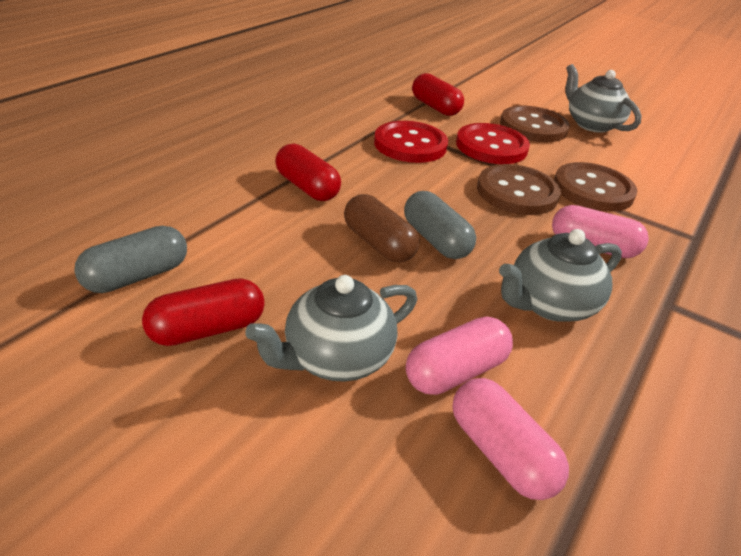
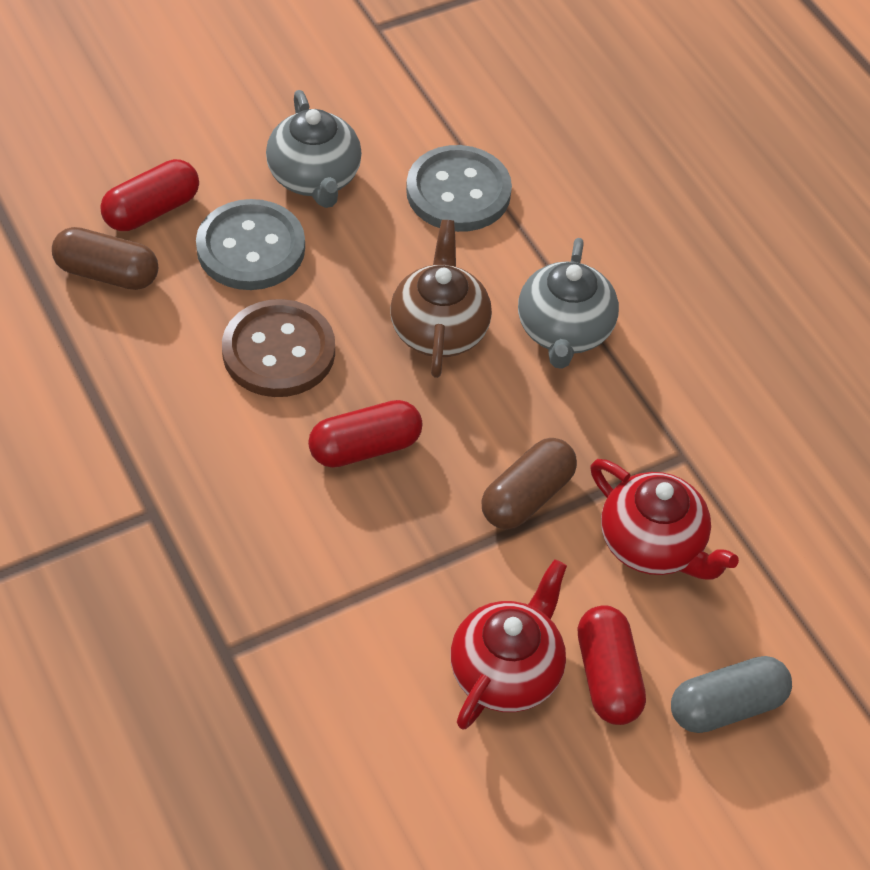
brown button: [477,164,561,215] [500,105,570,142] [554,162,637,212] = 3 -> [222,299,335,397] = 1
brown capsule: [344,194,419,263] = 1 -> [52,227,158,290] [481,438,577,529] = 2
brown teapot: none = 0 -> [390,220,492,378] = 1
grey button: none = 0 -> [196,199,305,290] [406,145,512,232] = 2
grey capsule: [74,226,187,293] [404,191,476,259] = 2 -> [671,656,792,733] = 1
grey teapot: [246,275,417,382] [499,229,622,322] [565,64,642,133] = 3 -> [266,90,362,208] [518,238,619,369] = 2
pink capsule: [406,317,513,395] [452,378,569,500] [552,205,649,258] = 3 -> none = 0
red button: [374,121,448,163] [456,123,530,164] = 2 -> none = 0
red teapot: none = 0 -> [450,559,567,730] [590,459,739,580] = 2

